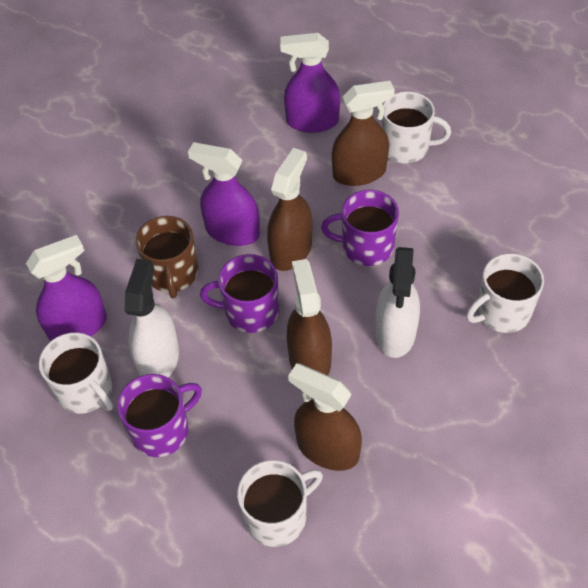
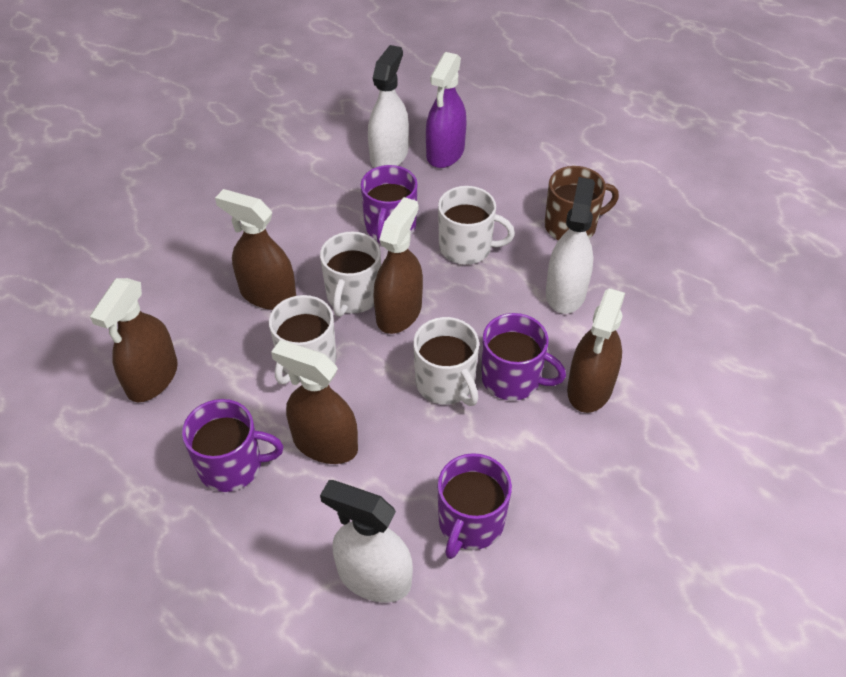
brown spray bottle: [267,148,312,271] [286,259,332,375] [288,363,362,471] [332,81,395,186] = 4 -> [90,278,178,402] [215,189,296,310] [271,340,358,464] [373,197,423,334] [567,288,625,413] = 5
purple mug: [117,374,202,457] [200,254,279,333] [321,190,399,266] = 3 -> [182,399,283,492] [361,165,417,244] [438,453,512,559] [481,313,566,400] = 4
purple spray bottle: [26,235,107,341] [188,142,260,246] [280,33,340,133] = 3 -> [426,52,467,168] = 1
white spray bottle: [124,259,179,377] [375,247,420,358] = 2 -> [320,480,413,603] [368,45,409,168] [546,177,595,314] = 3

